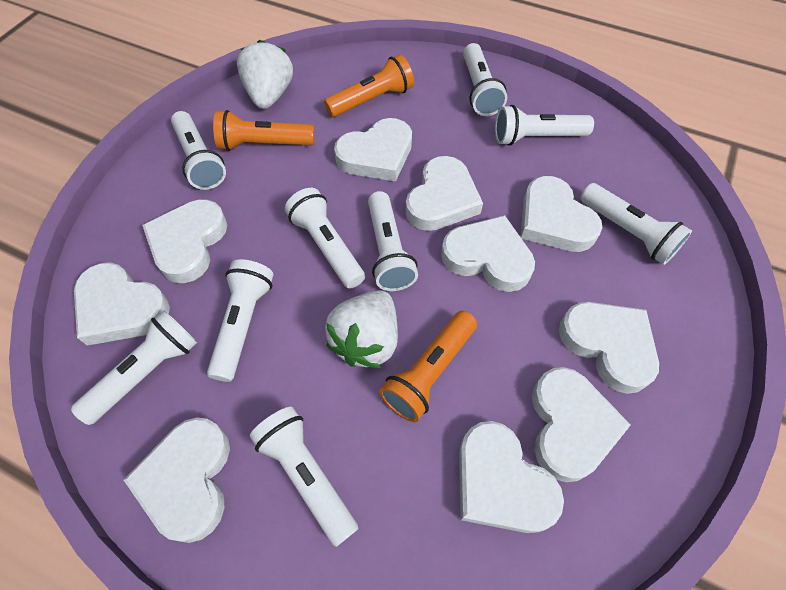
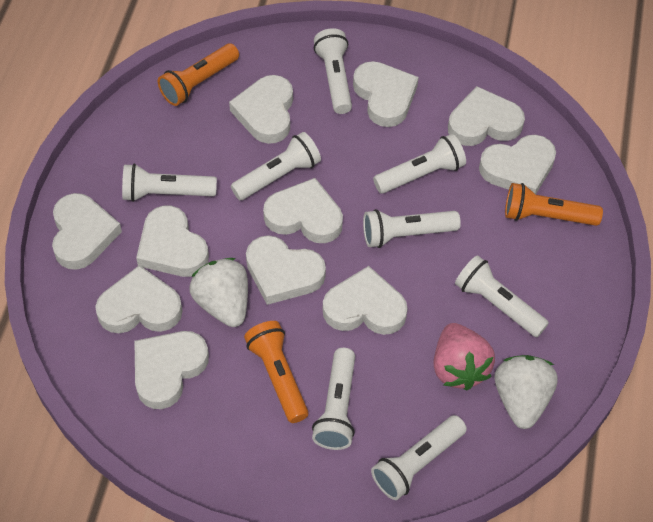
pink strawberry: none = 0 -> [434,323,495,390] = 1
white flashlight: [71,311,197,425] [171,111,226,190] [207,259,274,382] [250,407,358,547] [285,188,365,289] [368,191,418,291] [463,43,507,116] [495,105,594,146] [580,183,692,265] = 9 -> [122,163,217,202] [231,132,321,200] [312,348,355,450] [314,28,352,114] [363,209,461,248] [371,415,467,500] [373,134,466,194] [455,255,549,337] = 8
white heart: [74,262,170,346] [124,417,230,543] [142,199,227,283] [334,118,412,182] [406,156,483,231] [441,215,535,292] [459,421,564,533] [521,176,603,252] [532,367,631,482] [559,302,659,394] = 10 -> [52,193,122,270] [95,265,183,333] [134,331,209,409] [136,206,209,277] [229,75,293,144] [246,236,326,305] [263,178,343,243] [323,266,408,335] [353,61,419,127] [448,86,525,146] [479,135,556,194] = 11

